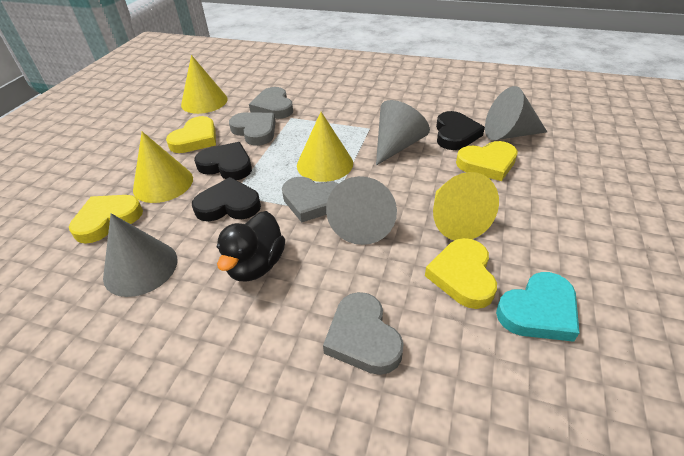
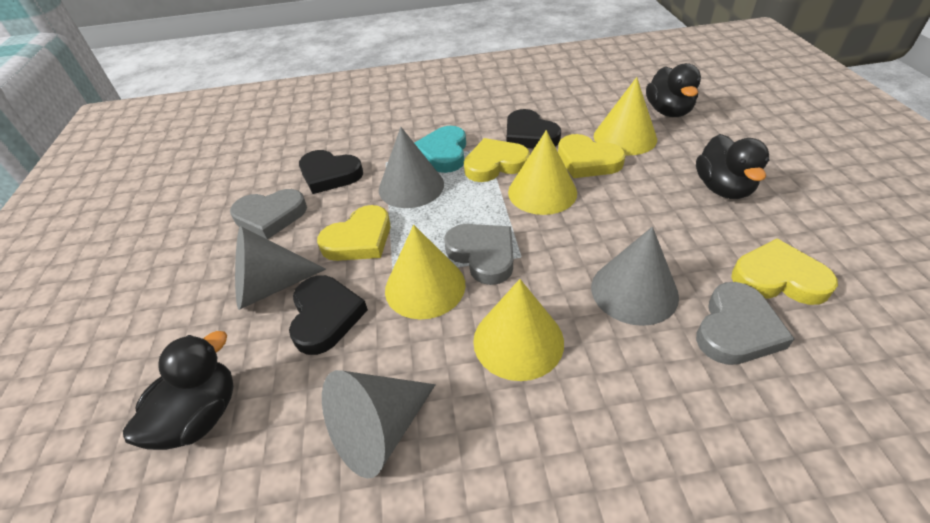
black duck: [217,211,285,282] = 1 -> [123,331,234,450] [646,63,701,117] [696,134,769,199] = 3
grey heart: [229,112,276,146] [249,87,293,119] [282,177,339,222] [323,292,404,375] = 4 -> [230,189,307,239] [444,224,513,285] [696,282,794,365] = 3

